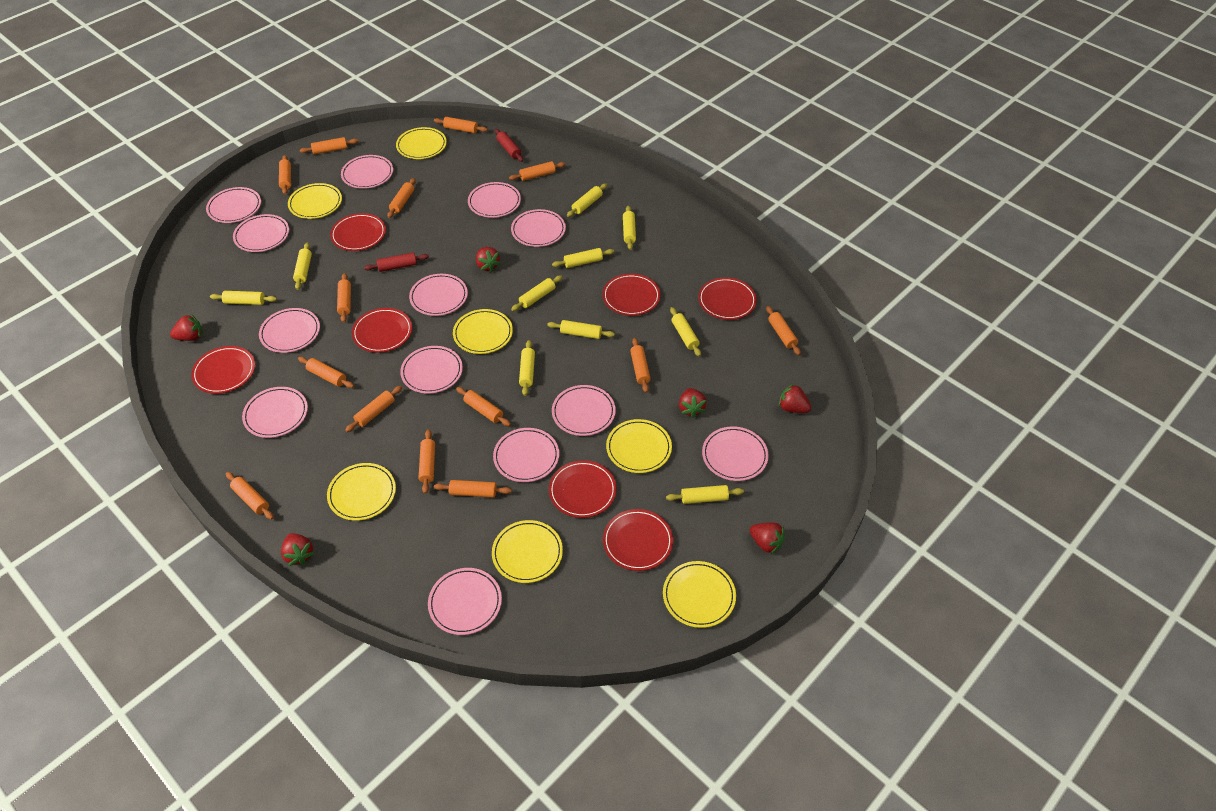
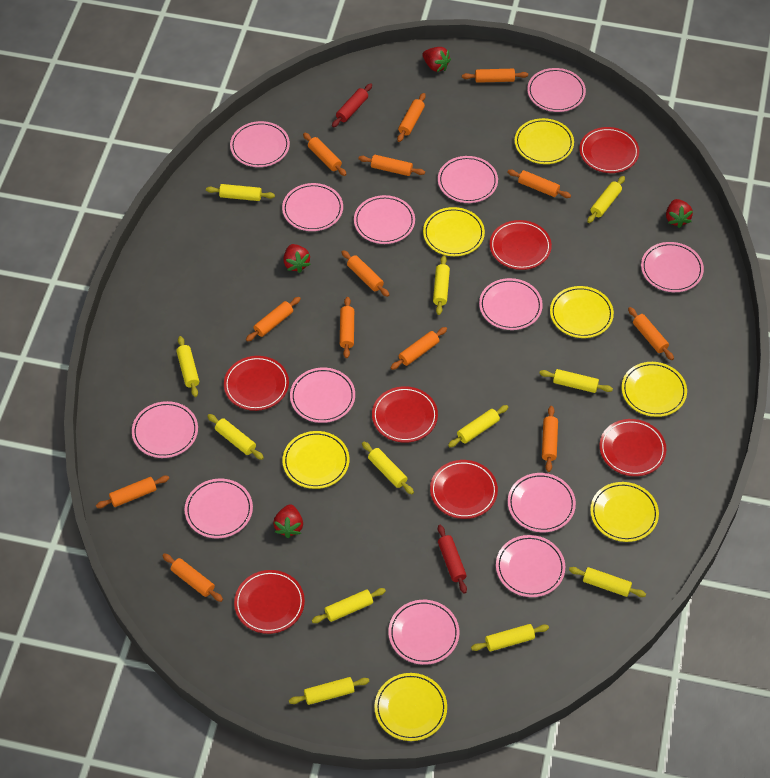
orange rolling pin: [226,472,274,520] [279,155,291,194] [298,357,354,388] [300,137,358,154] [337,273,351,322] [345,386,402,432] [387,178,416,218] [419,429,435,494] [434,117,488,133] [434,480,512,497] [456,387,511,426] [509,161,566,181] [630,338,651,393] [766,306,801,355] = 14 -> [96,476,169,508] [162,553,223,602] [246,297,301,342] [303,133,347,176] [340,297,354,358] [341,250,389,297] [358,155,425,176] [390,327,447,370] [397,93,426,142] [462,69,528,83] [507,169,571,198] [542,406,558,472] [628,307,674,360] = 13
red strawberry: [170,314,203,341] [281,533,314,566] [476,247,501,272] [679,388,707,418] [749,522,785,554] [779,384,811,413] = 6 -> [273,504,303,538] [284,244,311,273] [422,47,451,72] [666,199,693,228] = 4
yellow rolling pin: [210,291,277,305] [293,243,312,290] [511,275,562,311] [519,340,535,396] [547,320,615,339] [552,248,614,268] [567,183,607,217] [623,206,636,250] [666,485,744,504] [670,307,701,357] = 10 -> [176,336,199,397] [206,184,275,201] [207,414,264,460] [289,677,370,705] [312,588,386,623] [362,442,414,494] [433,255,450,315] [448,405,508,447] [471,624,549,652] [539,369,613,393] [569,567,646,597] [587,176,625,223] = 12

